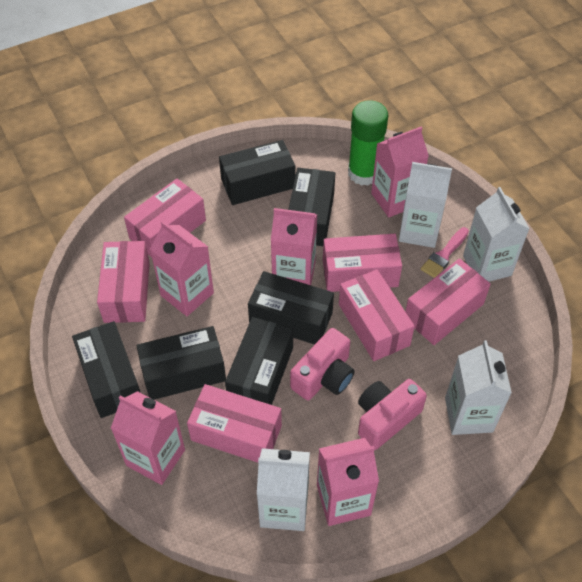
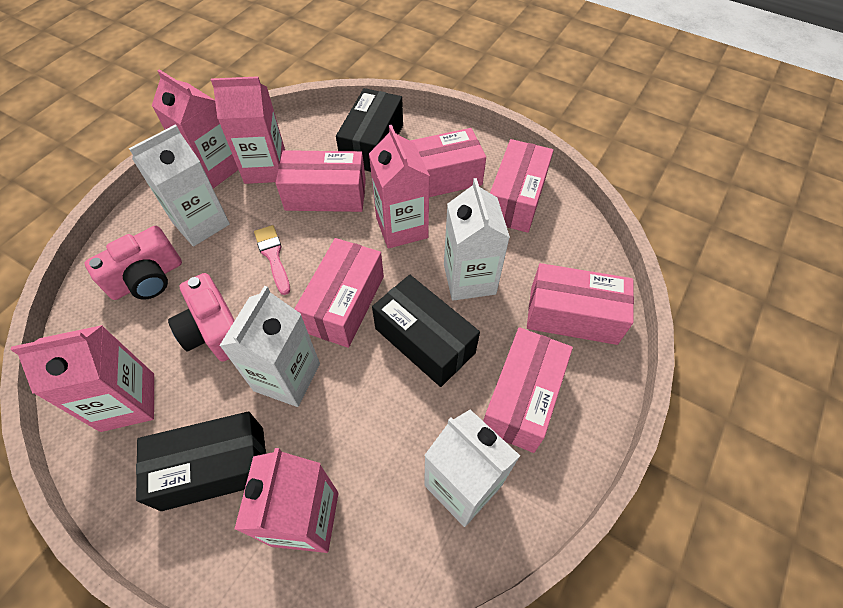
black box: [72,321,141,418] [136,326,226,400] [219,140,296,205] [225,317,293,405] [248,271,334,345] [288,168,335,246] = 6 -> [136,411,266,511] [336,88,403,172] [372,275,480,387] = 3
green glue stick: [348,100,388,186] = 1 -> none = 0

